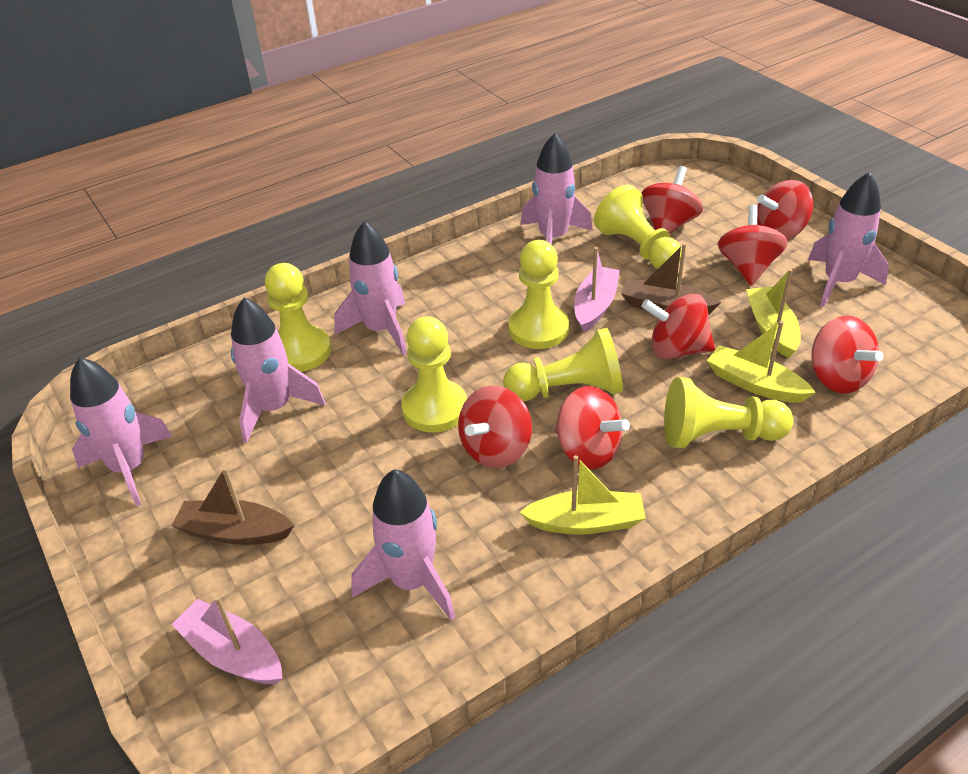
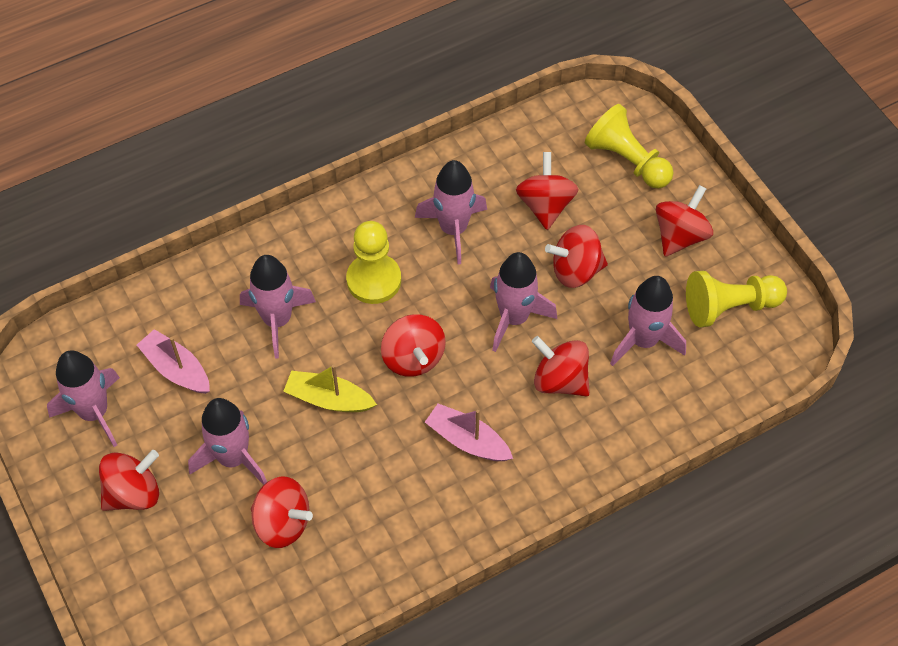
brown boat: [172,467,294,545] [621,243,721,315] = 2 -> none = 0
yellow boat: [519,455,646,535] [707,321,816,403] [746,269,801,358] = 3 -> [283,365,377,412] = 1
yellow pawn: [265,263,331,372] [401,316,467,432] [503,328,623,401] [508,240,569,349] [594,184,682,269] [664,377,794,448] = 6 -> [346,221,401,304] [585,104,674,188] [686,271,787,327] = 3

